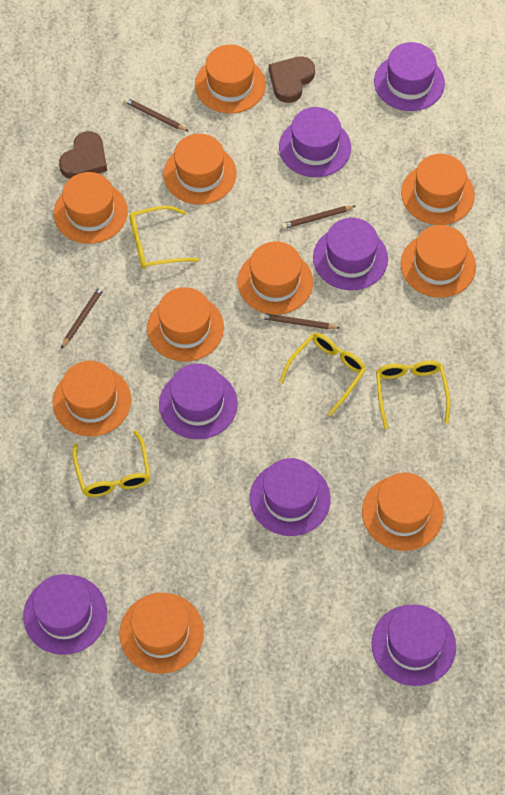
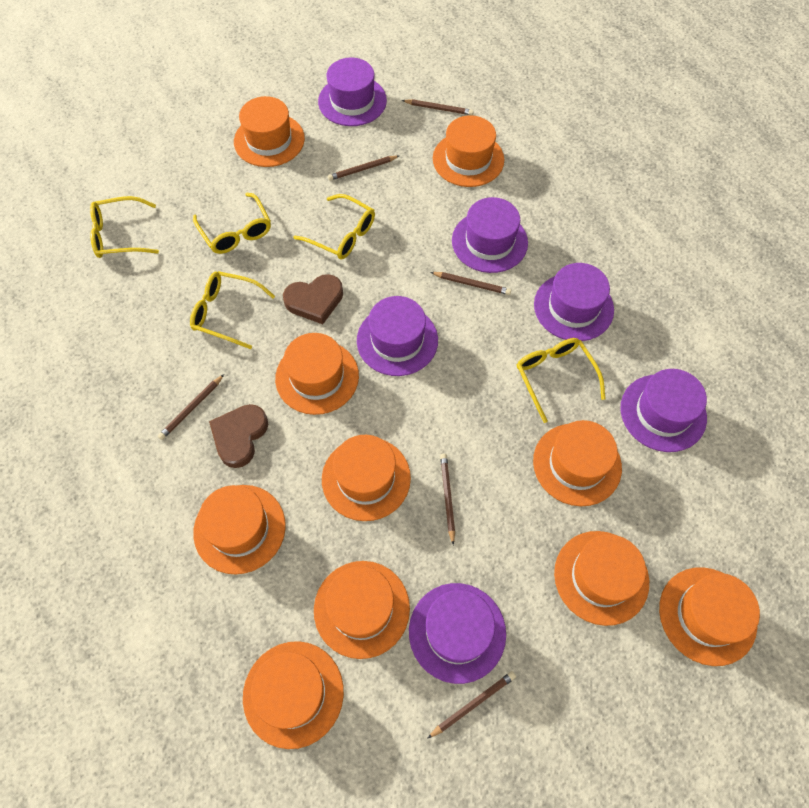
brown pencil: [61,285,104,349] [124,97,188,131] [260,313,340,329] [281,206,355,229] = 4 -> [158,374,224,440] [328,156,399,181] [402,99,474,115] [427,671,516,739] [430,272,511,295] [440,454,455,545] = 6
purple hat: [23,574,107,655] [159,363,238,439] [250,458,331,536] [279,107,351,177] [313,218,388,290] [371,605,456,686] [374,42,445,111] = 7 -> [318,58,387,126] [357,296,438,376] [409,583,506,684] [452,197,528,273] [534,263,614,341] [620,369,707,452] = 6
yellow glasses: [72,430,151,497] [130,205,199,269] [279,333,366,416] [376,360,450,429] = 4 -> [90,196,159,258] [190,271,275,349] [193,193,271,254] [294,194,375,260] [517,338,605,423] = 5

